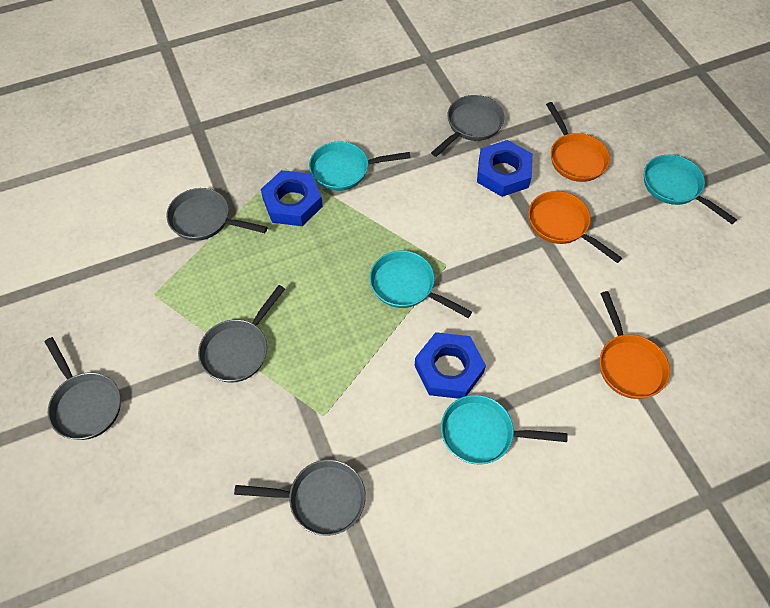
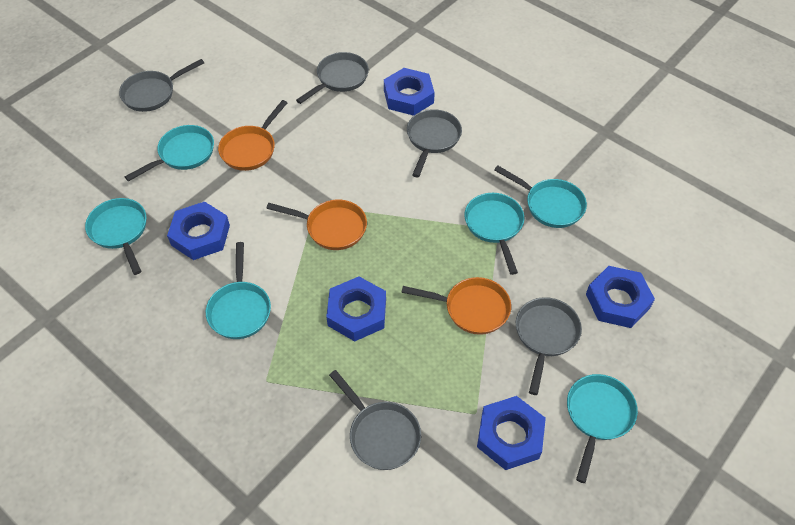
blue nut: [261,170,323,226] [415,332,486,399] [477,140,533,197] = 3 -> [167,202,230,260] [326,277,386,341] [384,68,435,116] [477,396,546,470] [586,266,655,328] = 5
turquoise pan: [309,142,410,191] [370,251,472,318] [441,395,567,464] [644,155,737,224] = 4 -> [85,198,147,275] [125,125,214,181] [206,242,271,339] [464,193,524,275] [494,165,587,228] [567,374,638,483] = 6

